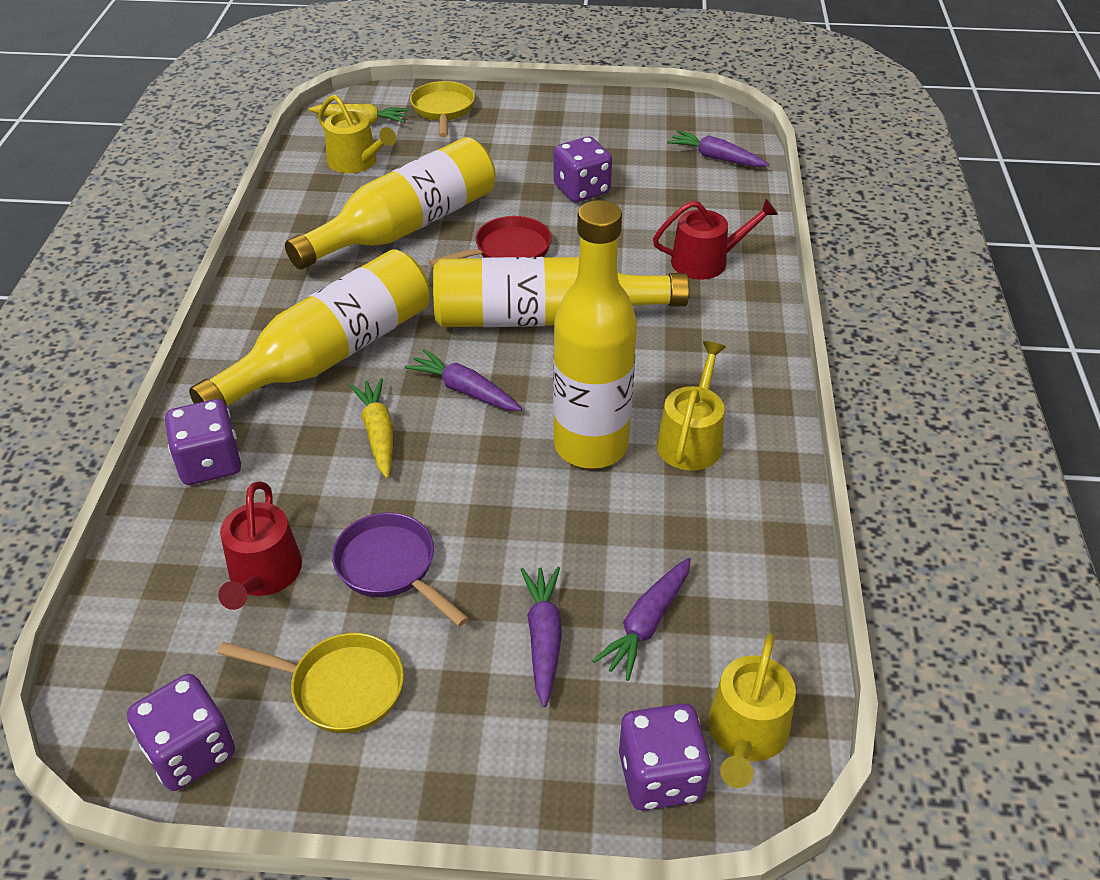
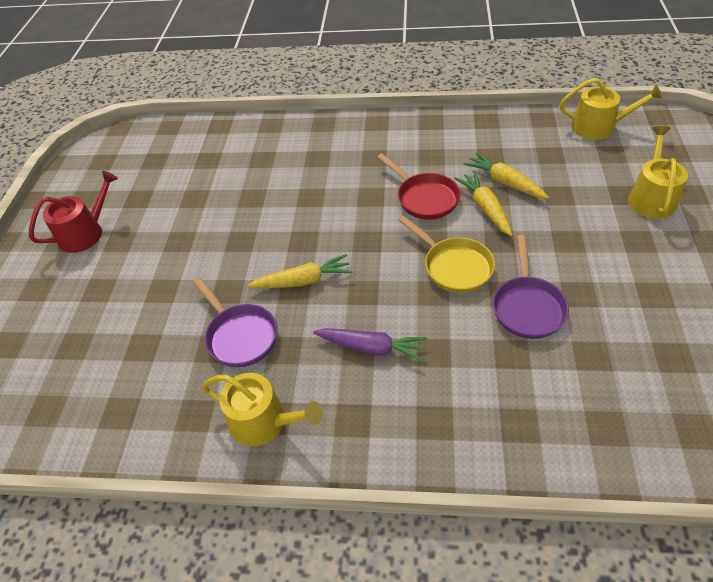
purple carrot: [405,349,522,411] [520,567,562,707] [592,558,691,681] [667,130,769,167] = 4 -> [313,328,427,362] = 1
purple dice: [127,674,235,791] [165,399,241,485] [553,136,612,202] [619,703,711,811] = 4 -> none = 0
purple pan: [332,513,469,627] = 1 -> [193,277,277,367] [493,235,569,339] = 2
red watering can: [218,481,302,610] [653,199,778,280] = 2 -> [29,171,118,253] = 1
yellow bottle: [189,249,430,406] [285,137,496,270] [433,257,689,327] [553,200,637,469] = 4 -> none = 0
yellow carrot: [308,104,409,124] [350,378,393,478] = 2 -> [247,254,352,288] [454,171,513,236] [464,153,549,199] = 3
yellow pan: [217,633,404,733] [410,81,475,137] = 2 -> [398,215,495,293] = 1

